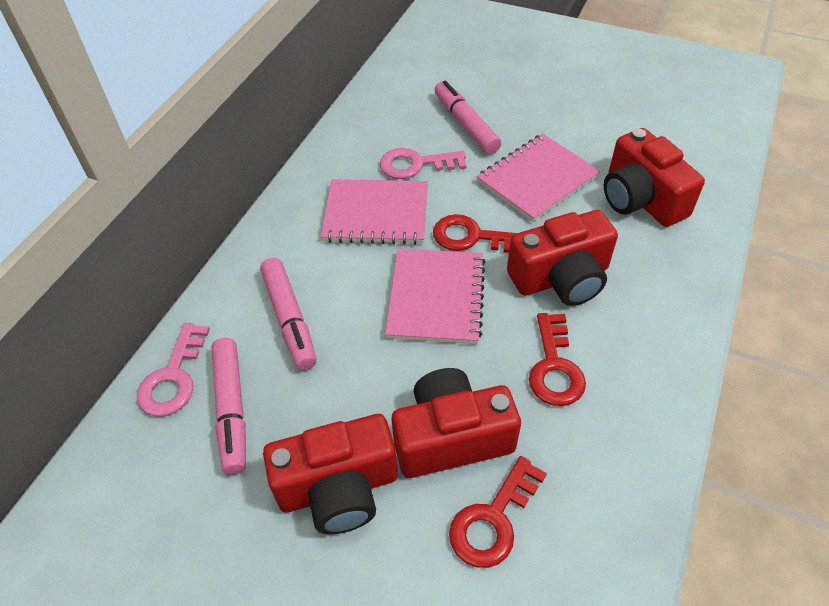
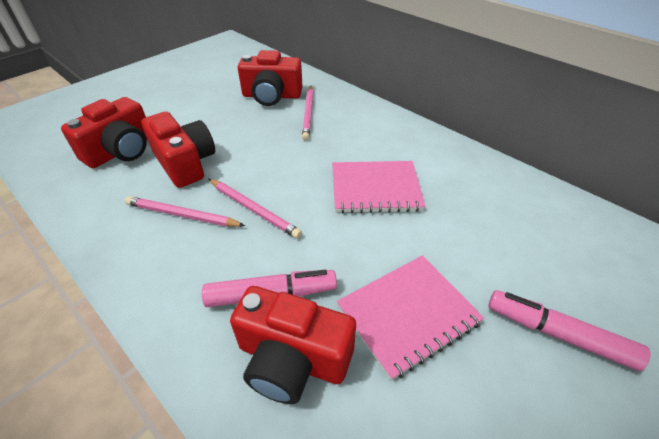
pink key: [137,323,210,417] [380,148,467,179] = 2 -> none = 0
pink marker: [211,338,246,475] [260,258,317,370] [435,80,501,154] = 3 -> [202,270,337,307] [488,290,651,371] = 2
pink notebook: [321,179,428,245] [385,248,485,344] [477,134,600,222] = 3 -> [332,161,426,213] [337,255,484,381] = 2
pink pencil: none = 0 -> [125,196,245,227] [209,179,302,239] [302,85,314,141] = 3
red key: [433,214,517,253] [449,456,547,568] [529,313,586,406] = 3 -> none = 0

